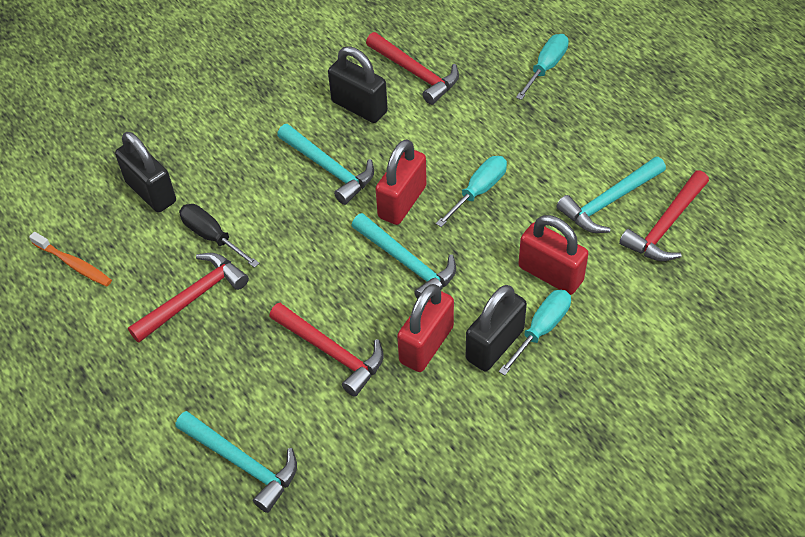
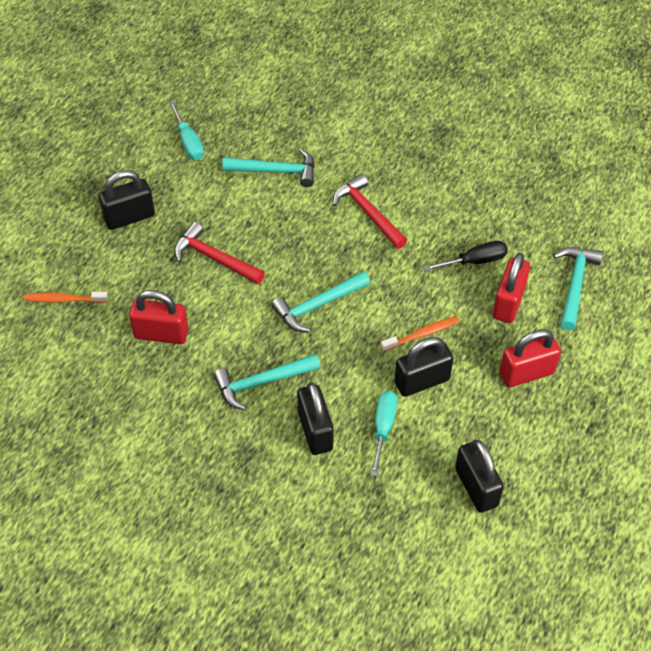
black padlock: [115,132,176,212] [328,46,388,123] [466,285,527,371] = 3 -> [98,170,155,230] [297,382,334,455] [395,337,453,397] [455,440,504,513] = 4
orange toothbrush: [29,232,112,287] = 1 -> [24,292,108,303] [381,316,459,352] = 2
red hammer: [128,253,249,343] [269,303,384,397] [366,32,459,105] [619,171,709,261] = 4 -> [174,222,265,284] [333,174,407,249] = 2
turquoise screwdriver: [436,156,507,227] [499,290,571,375] [516,34,569,100] = 3 -> [169,101,204,160] [371,391,397,476] = 2

